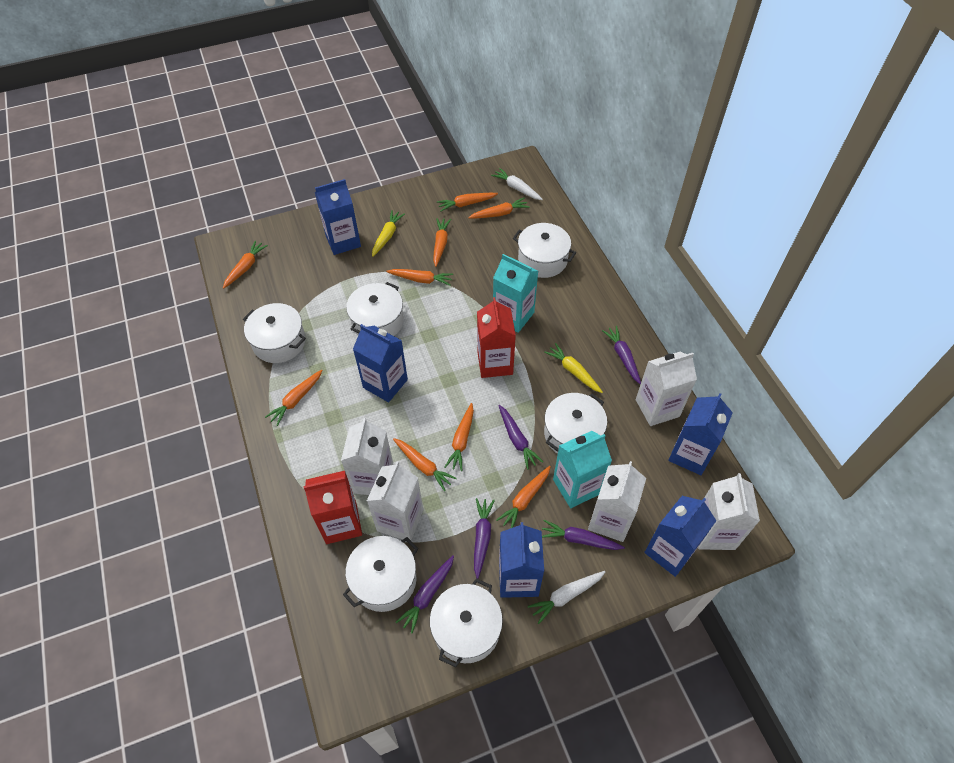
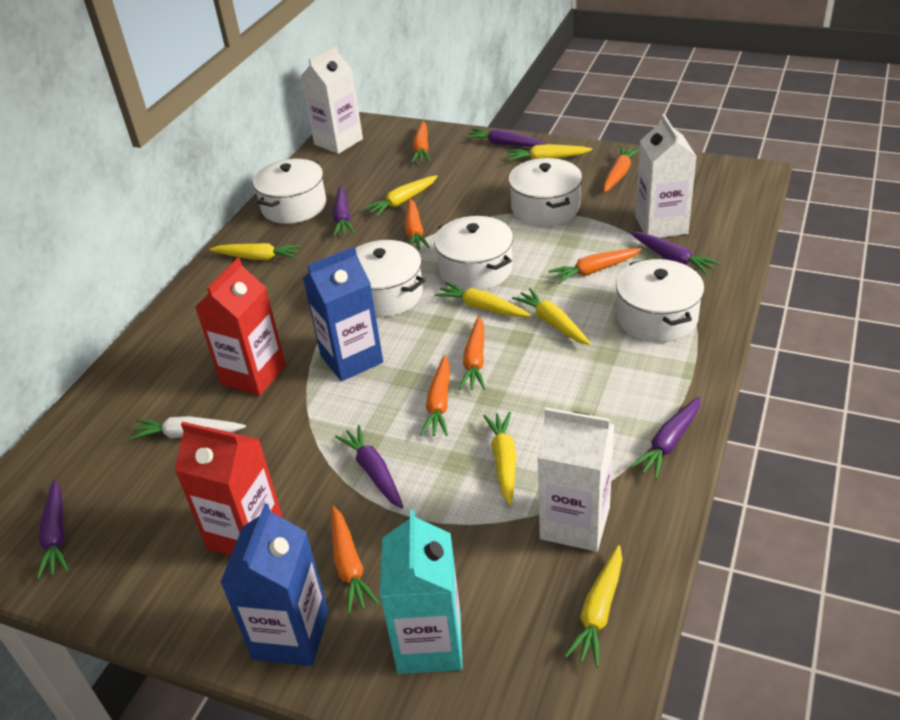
blue carton: [315,179,361,255] [353,324,408,402] [499,522,544,598] [644,496,716,577] [668,393,733,475] = 5 -> [220,504,329,666] [303,247,383,381] = 2
orange carrot: [223,241,268,289] [265,370,323,426] [386,269,453,286] [393,438,457,491] [433,218,451,267] [437,193,498,211] [445,403,474,471] [468,198,530,219] [496,466,551,528] = 9 -> [331,506,379,614] [405,198,430,250] [411,121,431,163] [420,355,450,436] [459,316,485,390] [548,248,642,284] [603,146,640,192] = 7
purple carrot: [396,555,454,634] [474,498,495,579] [499,405,543,470] [542,520,625,550] [602,326,641,384] = 5 -> [37,480,68,580] [333,186,355,236] [335,425,403,509] [465,128,546,147] [630,232,720,275] [630,396,701,479] = 6
turquoise carton: [493,254,538,333] [553,431,612,508] = 2 -> [380,509,463,674] = 1
white carrot: [491,168,543,200] [528,571,605,624] = 2 -> [130,416,246,440] = 1
white carton: [341,418,394,495] [367,462,423,540] [588,461,646,542] [636,352,697,426] [698,473,760,550] = 5 -> [301,45,363,154] [537,407,615,552] [636,114,697,238] = 3
white pot: [243,303,306,363] [343,536,419,612] [346,282,404,336] [430,578,503,667] [513,223,576,278] [544,393,607,454] = 6 -> [253,159,326,224] [356,240,425,317] [434,216,513,290] [508,158,582,226] [616,259,704,342] = 5
yellow carrot: [372,210,405,257] [544,343,603,393] = 2 -> [210,243,301,260] [364,175,438,216] [435,282,531,317] [483,412,517,506] [507,144,592,161] [512,288,591,345] [564,545,622,667] = 7

